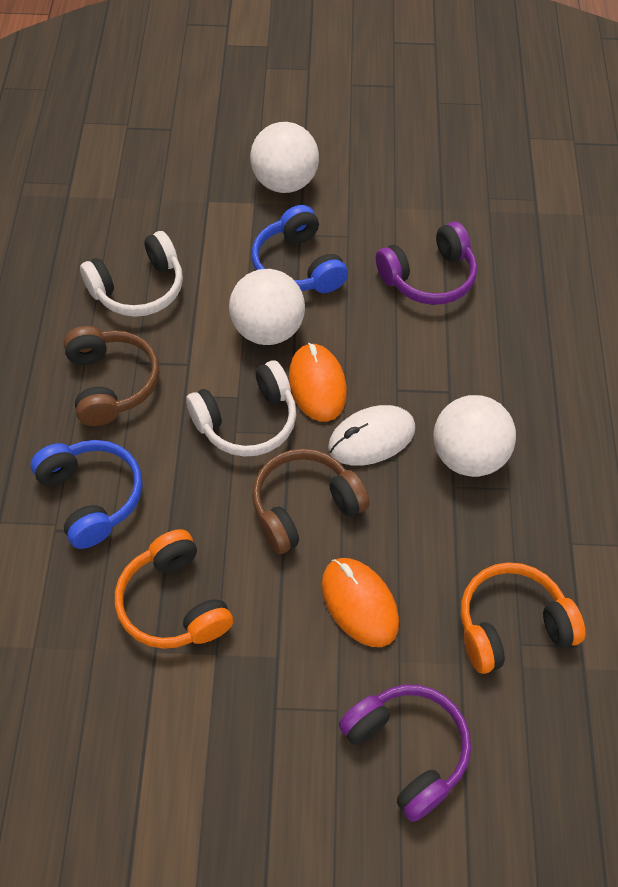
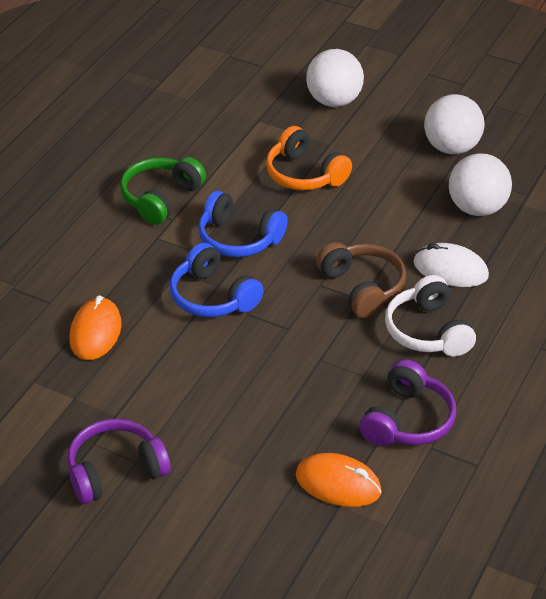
brown headphones: [63,326,159,426] [252,449,370,554] = 2 -> [316,242,406,318] = 1
green headphones: none = 0 -> [120,157,206,225] = 1
orange headphones: [115,529,233,649] [461,562,586,674] = 2 -> [266,126,352,190] = 1
white headphones: [80,231,183,317] [186,361,296,457] = 2 -> [385,275,476,357] = 1

